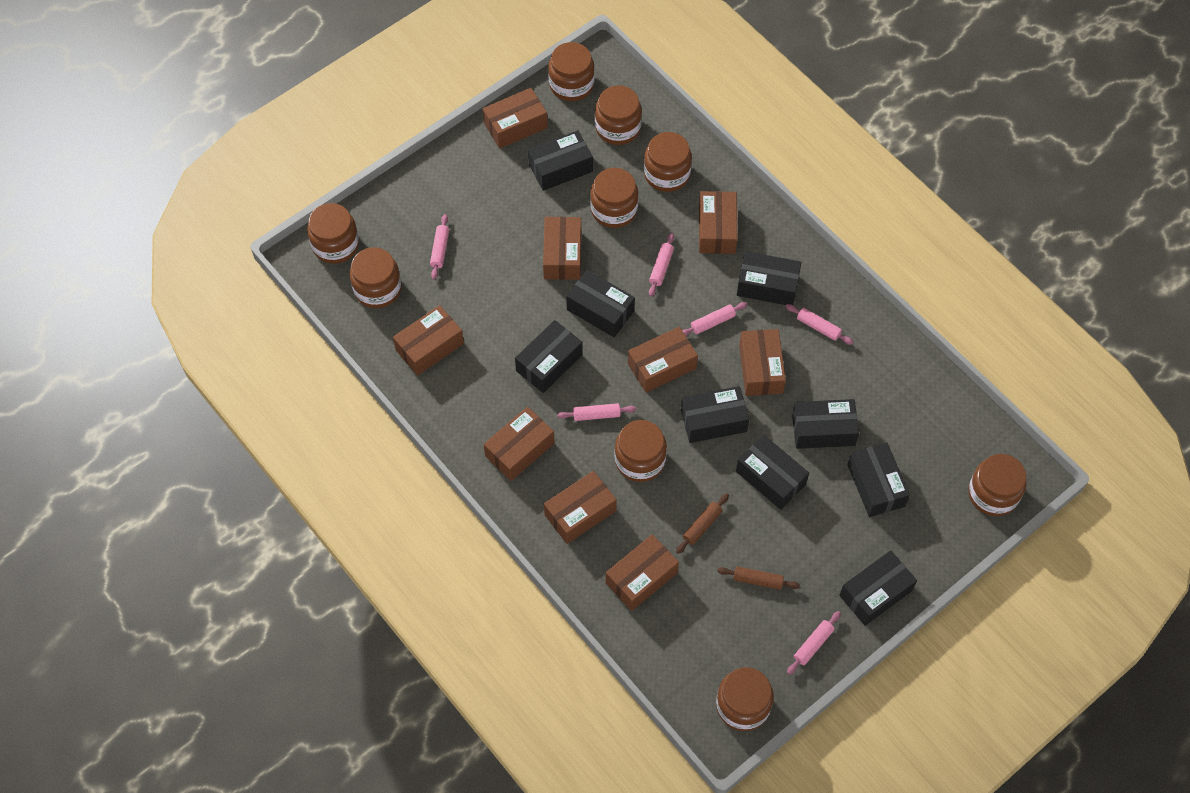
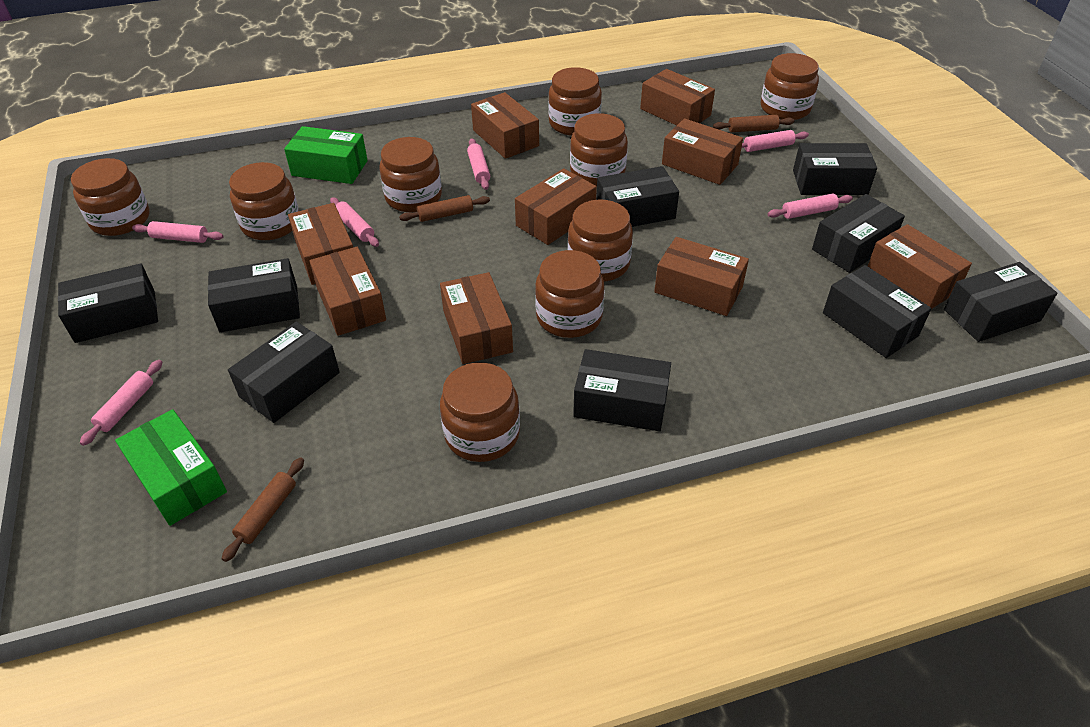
brown rolling pin: [676,493,729,554] [717,566,800,590] = 2 -> [222,457,304,562] [399,195,490,222] [713,115,795,132] = 3
green box: none = 0 -> [115,409,227,526] [284,126,368,184] = 2

